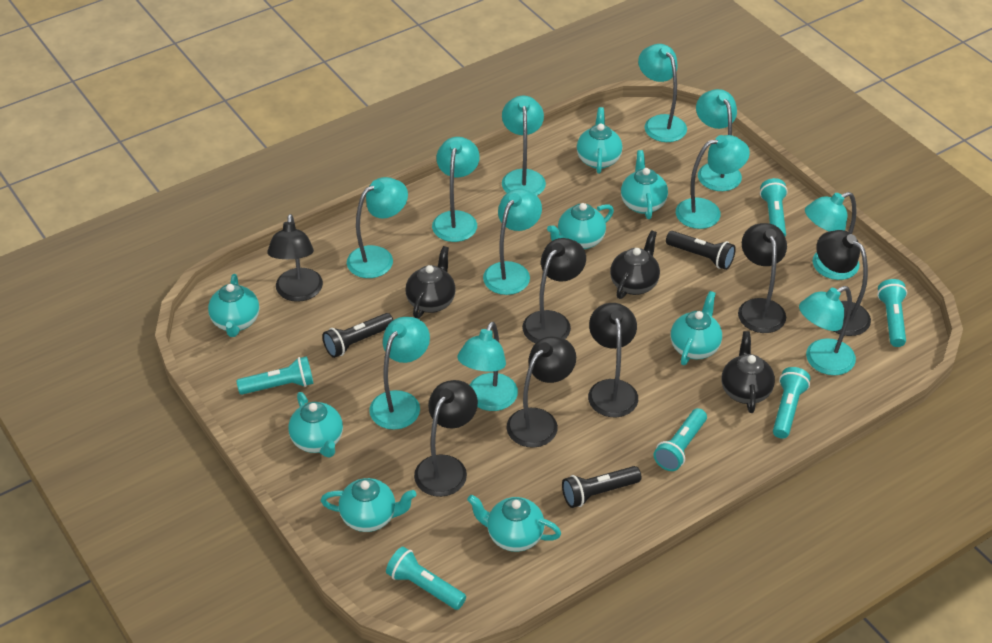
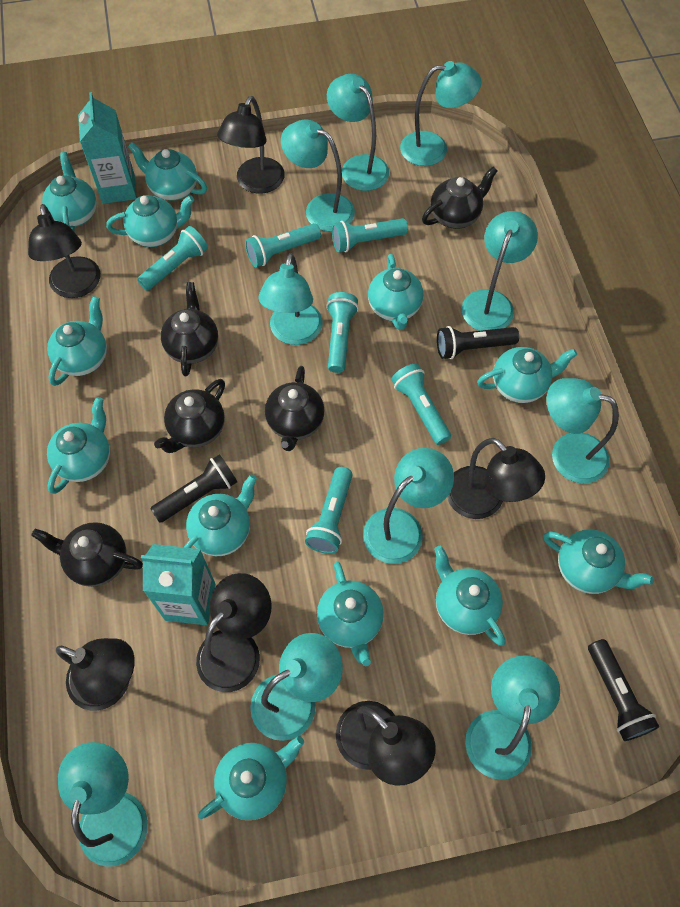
black lamp: [267,214,323,302] [414,380,478,497] [506,337,576,448] [522,238,586,343] [588,303,638,417] [738,223,787,333] [816,230,871,336] = 7 -> [28,204,100,298] [56,638,135,711] [196,573,272,692] [217,96,285,194] [336,701,436,786] [447,438,545,519] = 6
black teapot: [405,246,456,319] [610,230,660,299] [722,331,775,413] = 3 -> [31,522,143,587] [154,379,225,453] [161,282,218,377] [265,366,324,451] [422,167,497,229] = 5
turquoise carton: none = 0 -> [78,92,137,204] [141,544,215,625] = 2
turquoise lamp: [347,177,408,278] [369,317,430,430] [432,137,480,242] [457,322,518,411] [483,189,542,295] [502,96,546,196] [638,44,687,142] [676,135,750,229] [696,89,742,191] [799,286,856,375] [805,192,859,280] = 11 -> [58,742,148,867] [250,633,343,741] [258,253,323,345] [281,120,355,232] [327,74,389,191] [363,448,454,564] [400,61,481,166] [462,211,538,331] [465,655,560,780] [547,378,619,483] = 10
turquoise teapot: [208,274,259,337] [288,392,343,458] [321,478,416,532] [467,495,561,552] [547,203,614,249] [577,107,622,174] [621,150,668,219] [671,291,722,365] = 8 -> [42,152,97,231] [47,296,107,386] [47,397,110,494] [106,195,194,247] [128,142,207,201] [184,475,257,556] [198,736,304,820] [317,562,384,666] [368,254,423,330] [434,546,505,646] [477,347,577,403] [543,529,654,594] = 12

